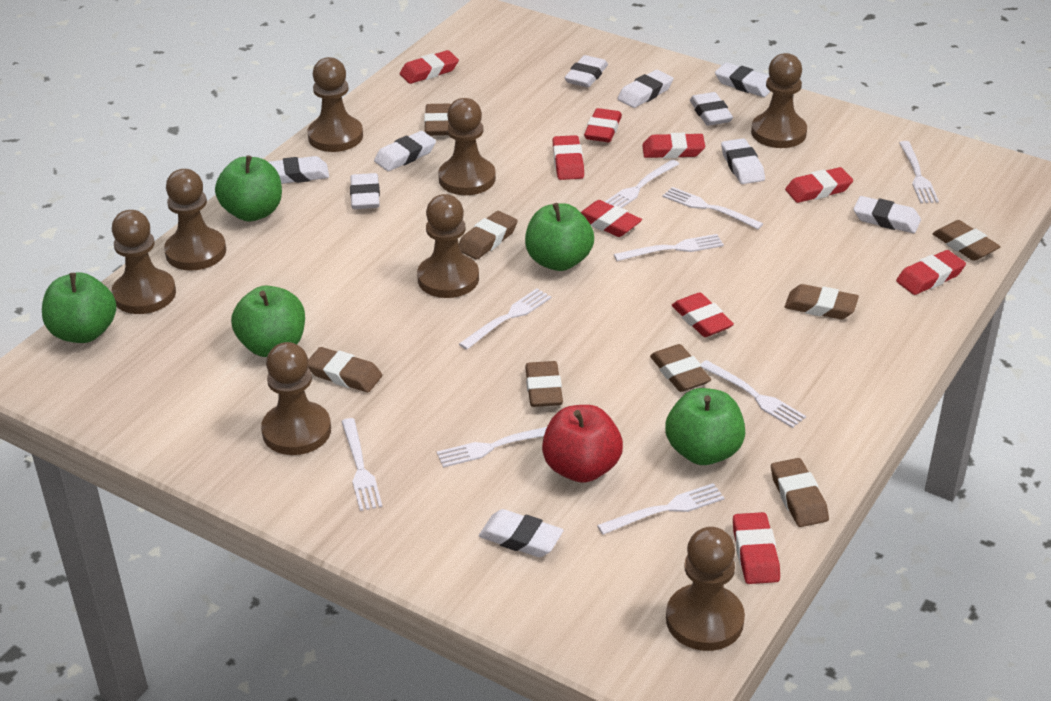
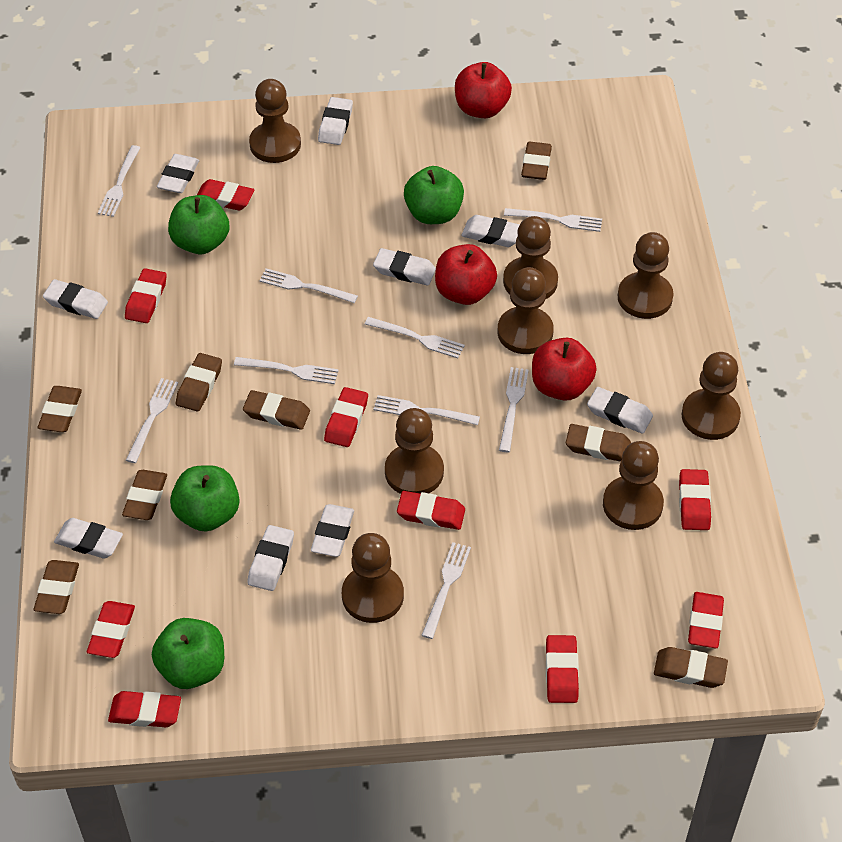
green apple: [42,272,116,343] [215,155,282,221] [231,286,305,357] [525,203,594,271] [665,388,745,465] = 5 -> [152,618,224,689] [168,195,229,254] [170,465,240,532] [404,166,464,224] = 4
red apple: [542,405,623,483] = 1 -> [435,244,497,305] [455,62,512,118] [532,338,597,401] = 3
white eraser: [269,156,329,184] [350,173,380,209] [374,131,436,171] [479,509,564,557] [564,55,608,87] [617,70,674,108] [690,92,733,126] [715,62,771,97] [721,138,765,184] [853,196,921,233] = 10 -> [43,279,108,319] [54,518,123,559] [157,154,199,193] [247,525,294,591] [311,504,354,557] [318,97,353,145] [373,248,436,286] [462,215,520,247] [587,387,653,434] = 9

